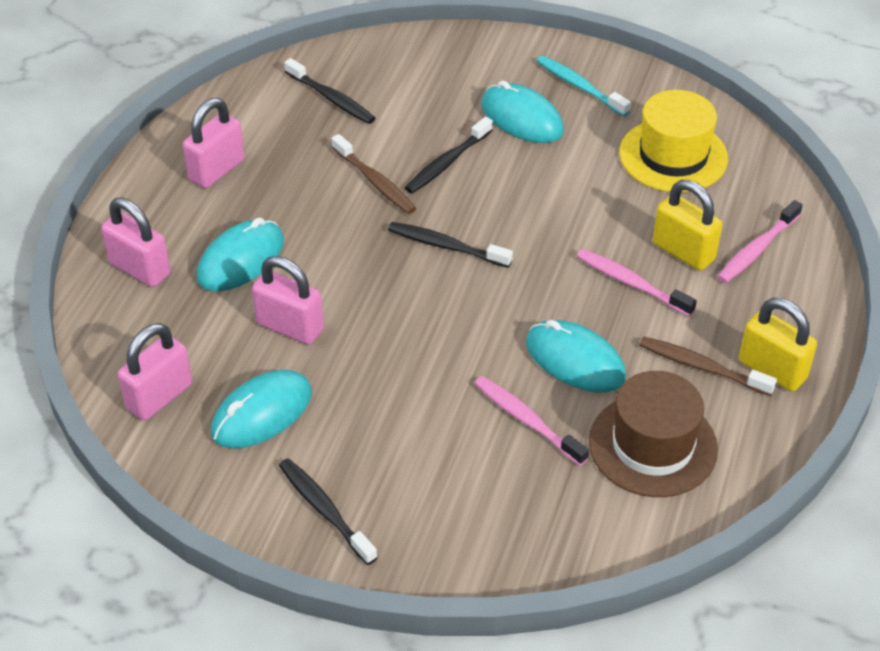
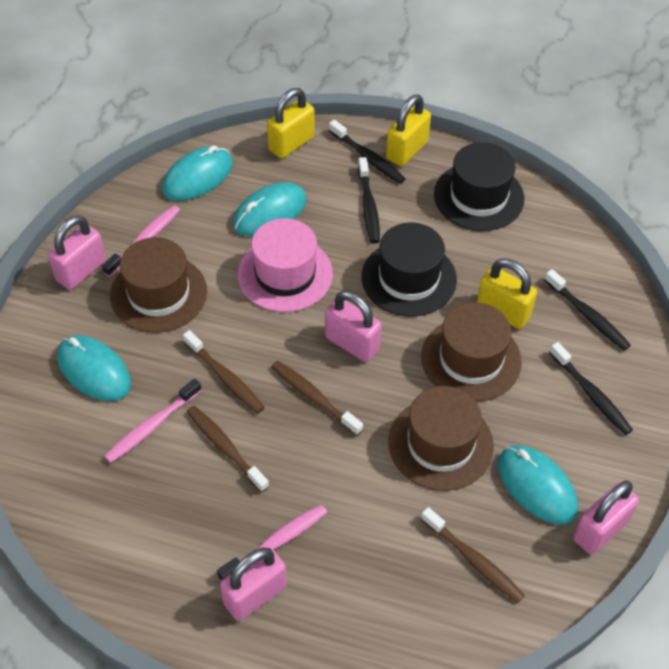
black hat: none = 0 -> [362,223,457,316] [434,142,524,231] = 2
brown hat: [589,371,718,497] = 1 -> [110,237,207,333] [388,386,494,491] [421,302,522,401] = 3
brown toothbrush: [332,134,416,214] [639,336,777,396] = 2 -> [183,330,265,414] [187,406,269,493] [272,361,363,436] [421,507,525,603] = 4
pink hat: none = 0 -> [238,218,333,312] = 1
turquoise toothbrush: [536,55,631,116] = 1 -> none = 0
yellow hat: [619,90,728,193] = 1 -> none = 0
yellow padlock: [653,180,722,271] [739,298,817,392] = 2 -> [267,88,315,158] [386,94,431,166] [477,258,537,329] = 3

